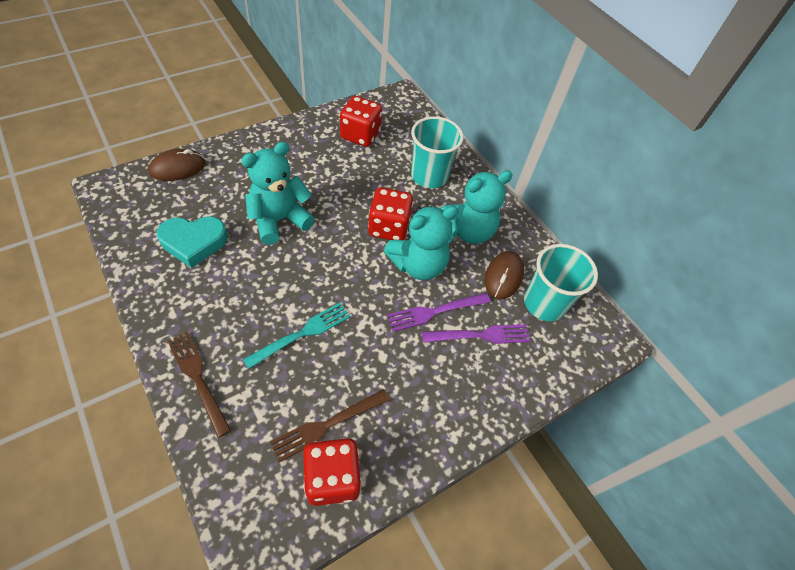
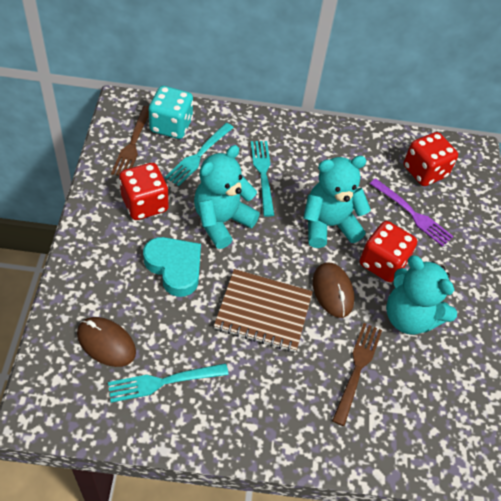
brown notebook: none = 0 -> [214,269,313,352] = 1
purple fork: [387,293,491,332] [422,324,530,344] = 2 -> [370,178,454,247] = 1
turquoise cup: [411,116,464,188] [524,244,598,321] = 2 -> none = 0
turquoise dice: none = 0 -> [149,86,193,139] = 1
turquoise fork: [243,303,351,369] = 1 -> [108,363,229,403] [165,123,234,186] [251,141,274,217] = 3

